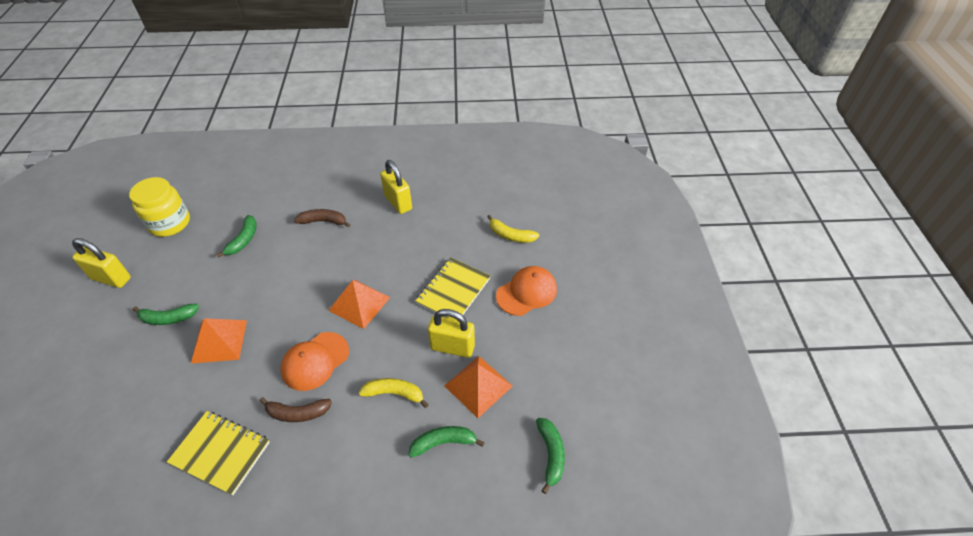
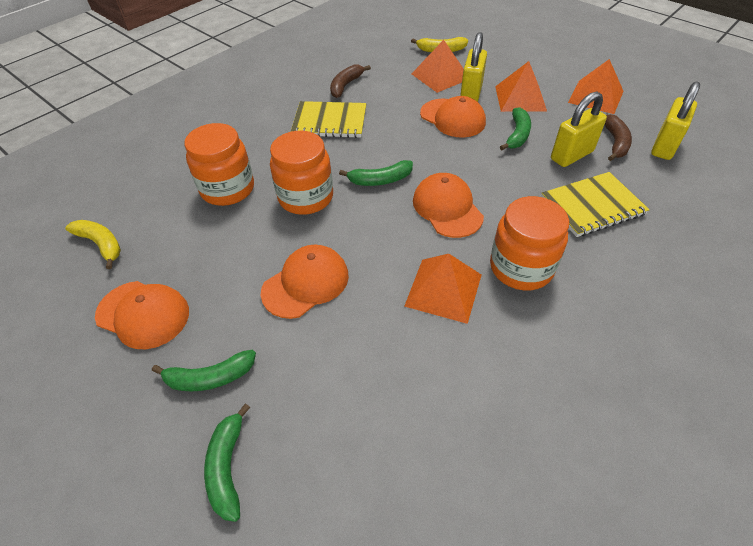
orange cap: [280,332,349,391] [496,266,557,316] = 2 -> [95,281,189,349] [261,245,349,319] [413,173,484,238] [420,96,486,138] = 4
orange jar: none = 0 -> [185,123,254,206] [270,131,333,215] [490,196,569,290] = 3
orange pyramid: [191,318,247,364] [328,280,390,329] [444,356,513,418] = 3 -> [404,254,481,324] [412,40,464,93] [495,61,547,112] [568,59,624,114] = 4
yellow jar: [129,177,190,237] = 1 -> none = 0

